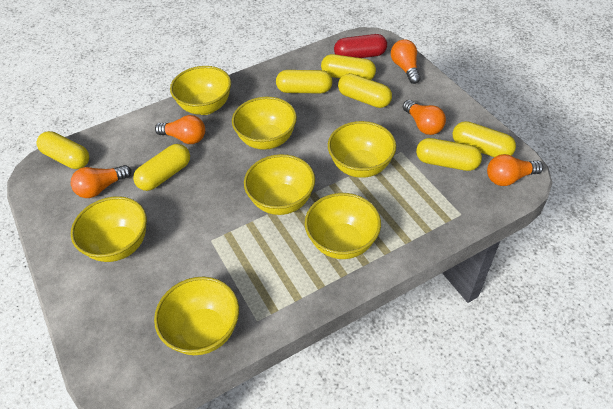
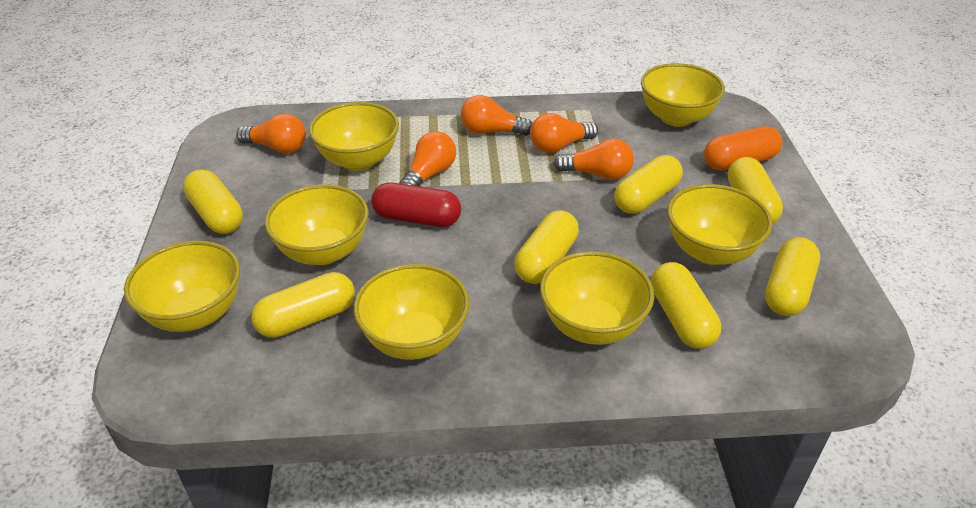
orange capsule: none = 0 -> [704,126,783,170] = 1

